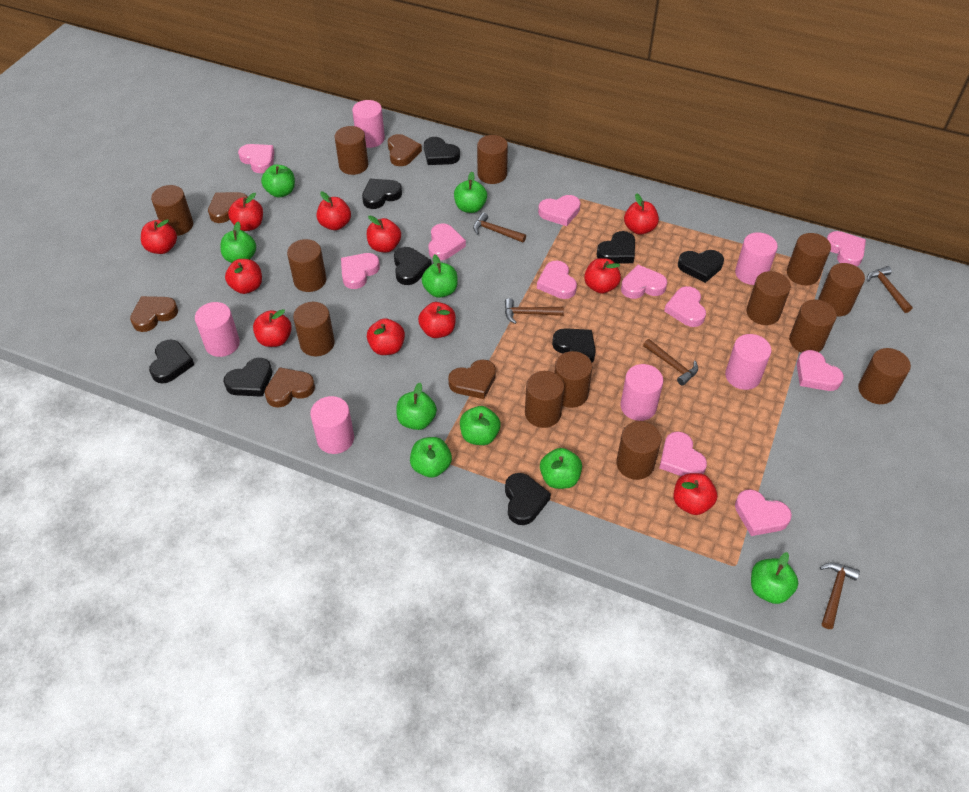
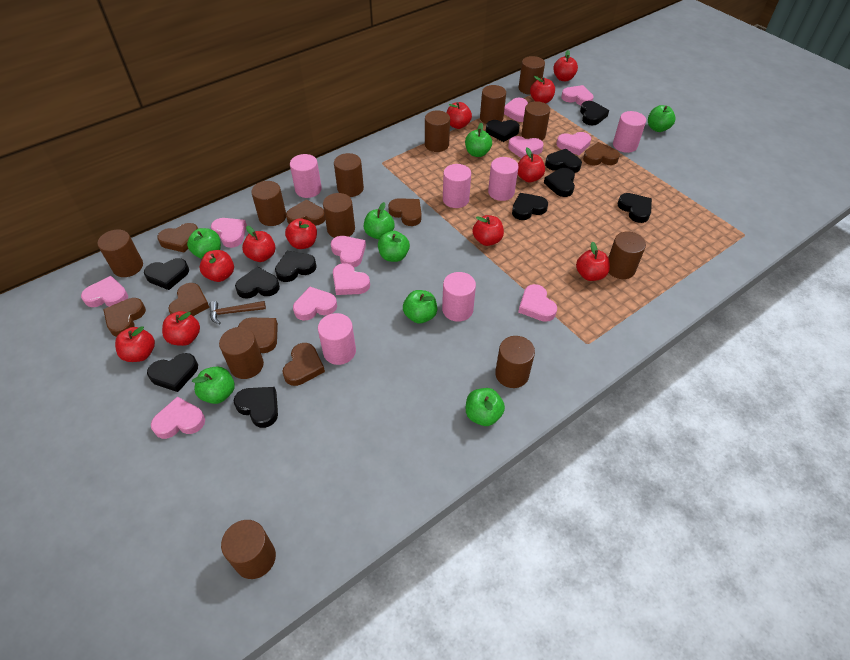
black heart: [149,340,194,384] [223,358,272,397] [362,179,402,209] [394,247,432,285] [424,137,460,165] [505,473,551,525] [552,328,596,362] [596,231,635,264] [678,250,724,283] = 9 -> [144,258,189,290] [147,353,198,392] [234,387,278,428] [235,267,280,299] [275,251,317,282] [486,120,520,142] [512,193,548,220] [544,168,575,197] [545,149,582,173] [580,101,609,126] [618,193,652,223] = 11
brown cylinder: [151,185,193,236] [287,239,326,292] [293,302,335,356] [334,126,368,175] [477,135,508,184] [525,371,564,428] [554,351,592,408] [616,421,661,480] [746,271,791,325] [787,233,831,285] [789,300,837,353] [818,263,865,317] [858,348,911,404] = 13 -> [97,230,143,277] [219,327,264,379] [221,520,276,579] [251,181,286,226] [323,193,355,238] [334,153,364,197] [425,110,450,152] [480,85,506,124] [495,336,535,388] [519,56,545,95] [521,101,550,141] [608,232,646,279] = 12
brown hammer: [473,212,526,242] [505,298,564,324] [643,339,698,386] [820,563,860,629] [867,266,913,313] = 5 -> [209,301,266,324] = 1
brown heart: [130,296,178,332] [208,192,247,223] [265,367,315,408] [388,134,422,166] [448,359,496,399] = 5 -> [103,298,146,337] [157,223,198,253] [168,283,210,316] [238,318,278,353] [282,343,325,386] [286,199,325,226] [388,198,421,226] [583,142,620,165] = 8
green apple: [220,222,256,263] [261,165,295,197] [396,383,437,430] [410,437,452,477] [422,254,458,298] [454,172,487,213] [460,406,501,445] [540,448,582,489] [751,552,798,604] = 9 -> [187,228,221,259] [192,366,235,404] [364,202,395,239] [378,231,410,262] [403,290,437,324] [465,123,492,157] [466,388,505,426] [648,105,676,132] = 8

